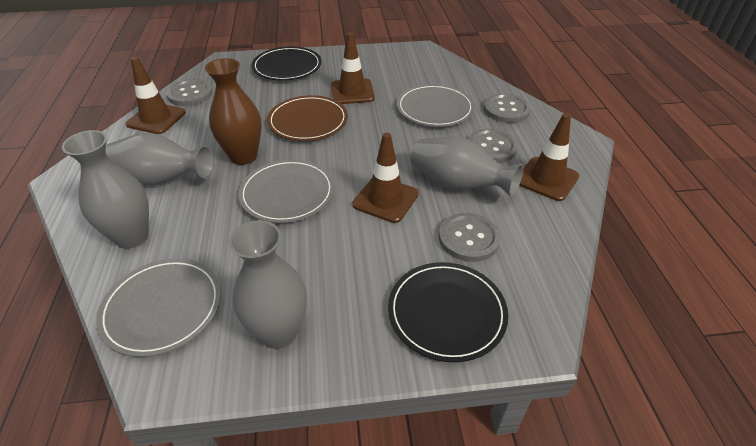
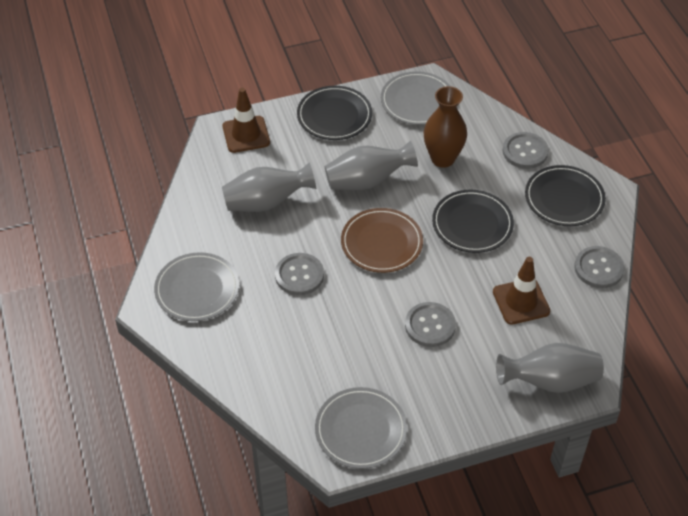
black plate: [252,47,322,81] [388,262,508,362] = 2 -> [297,86,372,140] [432,190,514,253] [525,165,606,226] = 3
brown traffic cone: [126,57,186,134] [331,32,375,104] [352,133,419,223] [519,113,579,201] = 4 -> [222,88,270,153] [493,257,550,325] = 2
grey vase: [62,130,149,249] [105,133,214,185] [229,220,307,349] [411,137,523,197] = 4 -> [222,162,316,212] [325,141,418,190] [496,343,604,393] = 3

